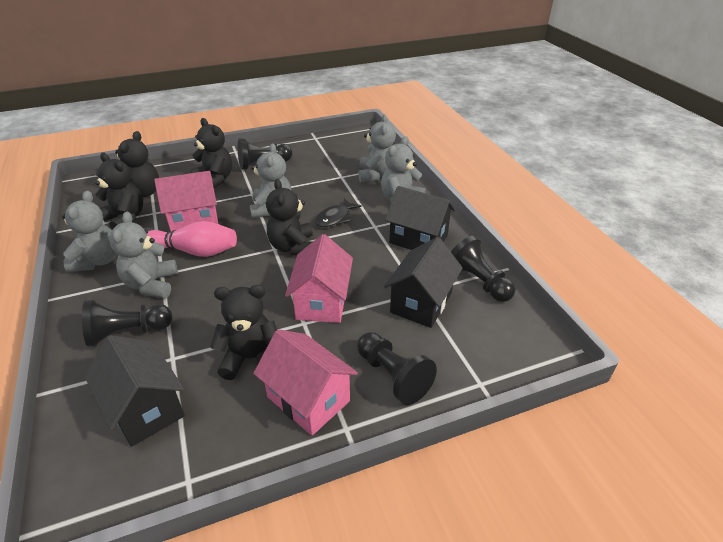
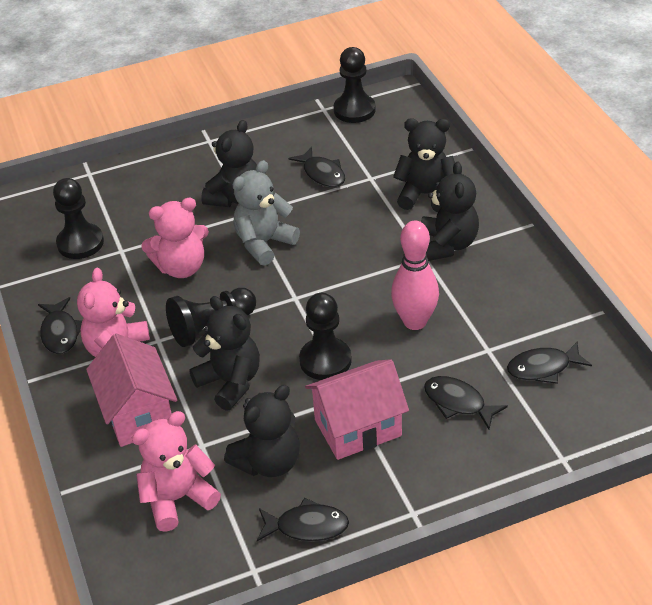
black fish: [315,198,362,228] = 1 -> [38,297,82,354] [257,498,349,542] [289,147,345,188] [424,376,508,429] [507,341,592,384] = 5
black house: [84,335,185,447] [384,237,463,328] [385,186,456,250] = 3 -> none = 0
grey teddy bear: [62,191,117,272] [109,212,178,298] [250,143,292,218] [358,114,396,182] [381,136,426,203] = 5 -> [233,160,300,266] = 1
pink house: [154,171,218,232] [253,329,358,436] [285,234,353,323] = 3 -> [86,334,177,447] [305,359,409,460] = 2
pink teddy bear: none = 0 -> [77,268,150,357] [132,411,221,532] [141,198,209,278] = 3

